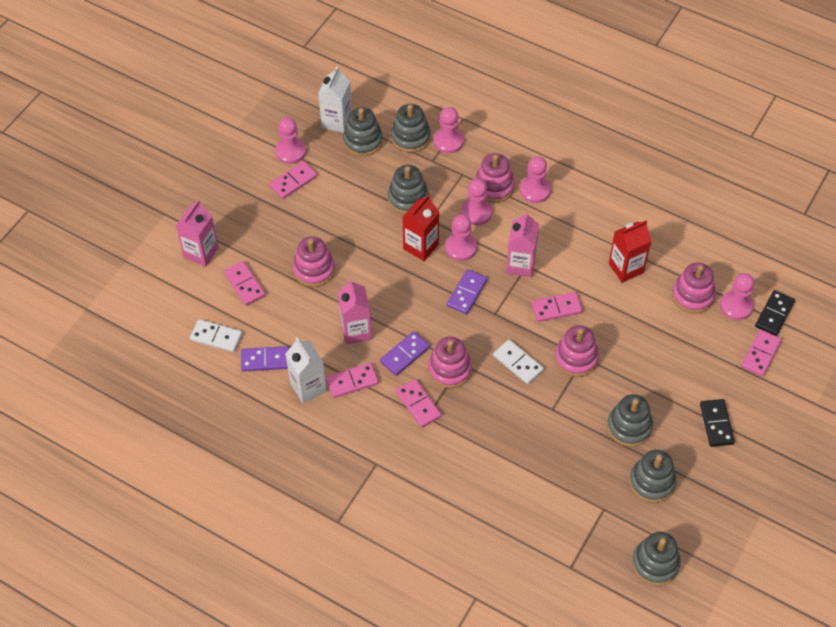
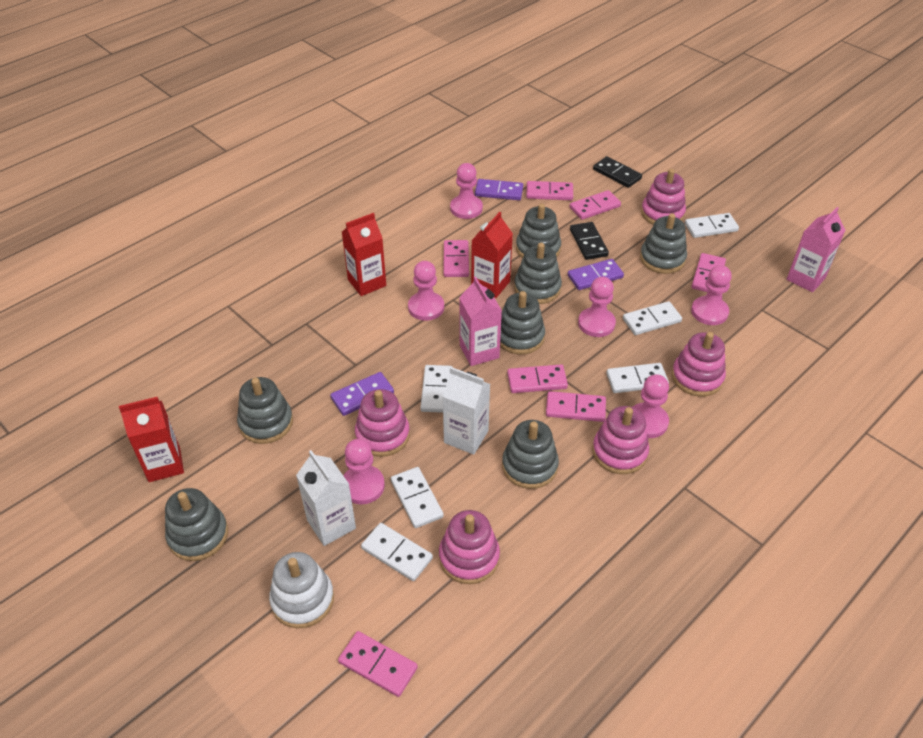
grey stacking toy: [343,107,383,156] [388,165,429,214] [391,104,431,153] [607,394,653,447] [629,450,677,503] [632,532,681,586] = 6 -> [165,488,228,561] [237,377,293,444] [500,291,545,354] [502,420,559,489] [514,243,562,304] [516,203,561,258] [640,213,687,274] = 7
pink carton: [176,200,219,267] [338,279,372,345] [506,211,539,277] = 3 -> [459,276,502,366] [787,207,846,292] = 2
pink domino: [224,261,265,306] [269,161,317,199] [326,363,379,398] [396,379,441,428] [531,292,583,322] [741,329,782,377] = 6 -> [338,631,418,697] [444,240,469,277] [507,364,568,393] [526,181,573,200] [546,391,606,422] [569,190,621,220] [691,253,726,292] = 7
red carton: [402,195,439,261] [609,220,651,283] = 2 -> [119,397,184,482] [342,213,386,296] [471,212,513,298] = 3
white domino: [190,319,242,352] [493,339,544,384] = 2 -> [361,523,433,581] [391,467,444,528] [421,365,453,413] [606,363,669,393] [623,301,682,335] [685,213,739,238] = 6
white stacking toy: none = 0 -> [269,552,334,628] = 1

